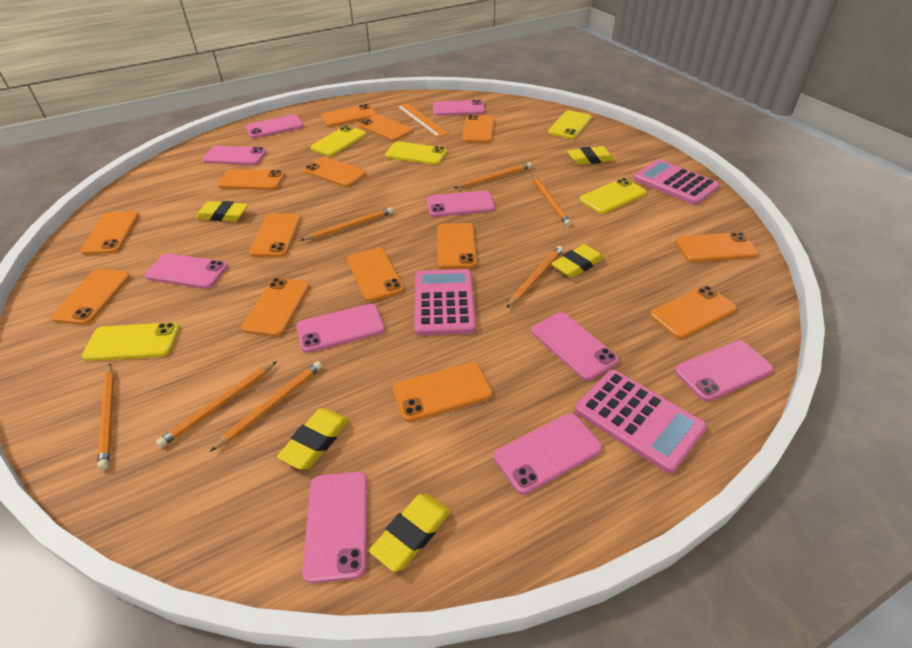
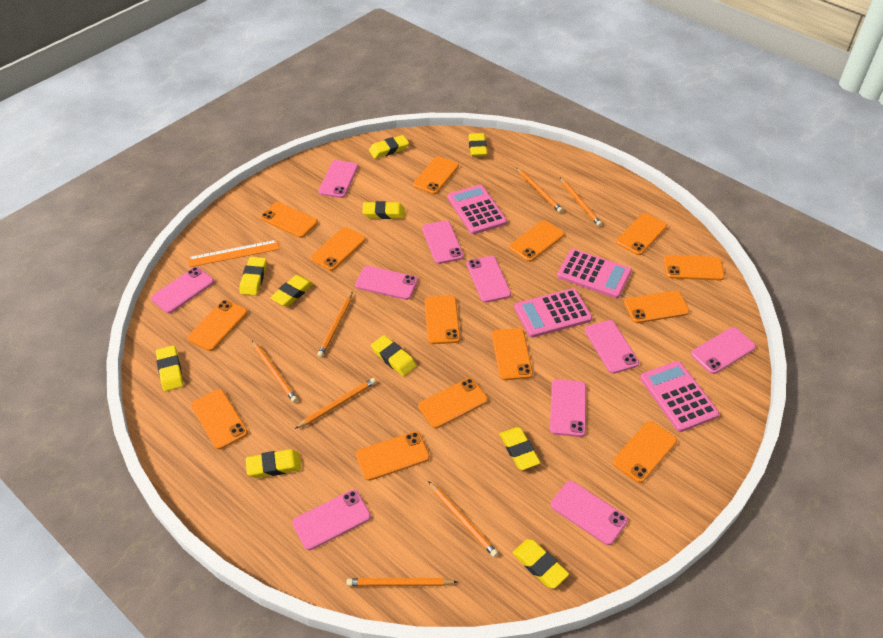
pink calculator: [414,269,476,335] [575,369,707,473] [634,159,720,205] = 3 -> [447,184,507,235] [514,288,592,338] [557,249,632,298] [640,361,719,432] = 4
yellow eraser: [196,201,248,222] [277,408,349,470] [369,494,451,572] [551,244,604,278] [567,146,614,165] = 5 -> [156,345,183,391] [240,257,267,295] [246,449,302,478] [270,275,313,307] [362,201,405,219] [369,135,409,159] [371,335,416,376] [468,133,487,156] [500,427,540,470] [512,539,569,589] = 10
yellow phone: [82,322,180,361] [310,125,366,156] [385,141,447,165] [548,110,592,139] [579,178,647,214] = 5 -> none = 0

